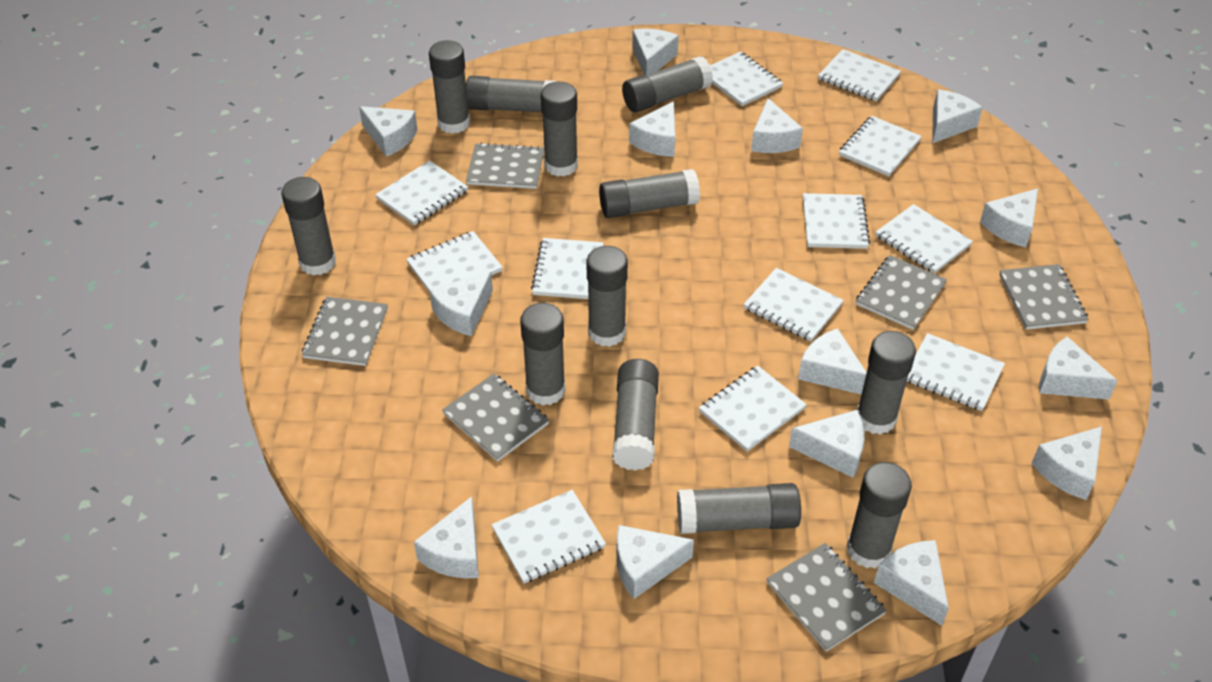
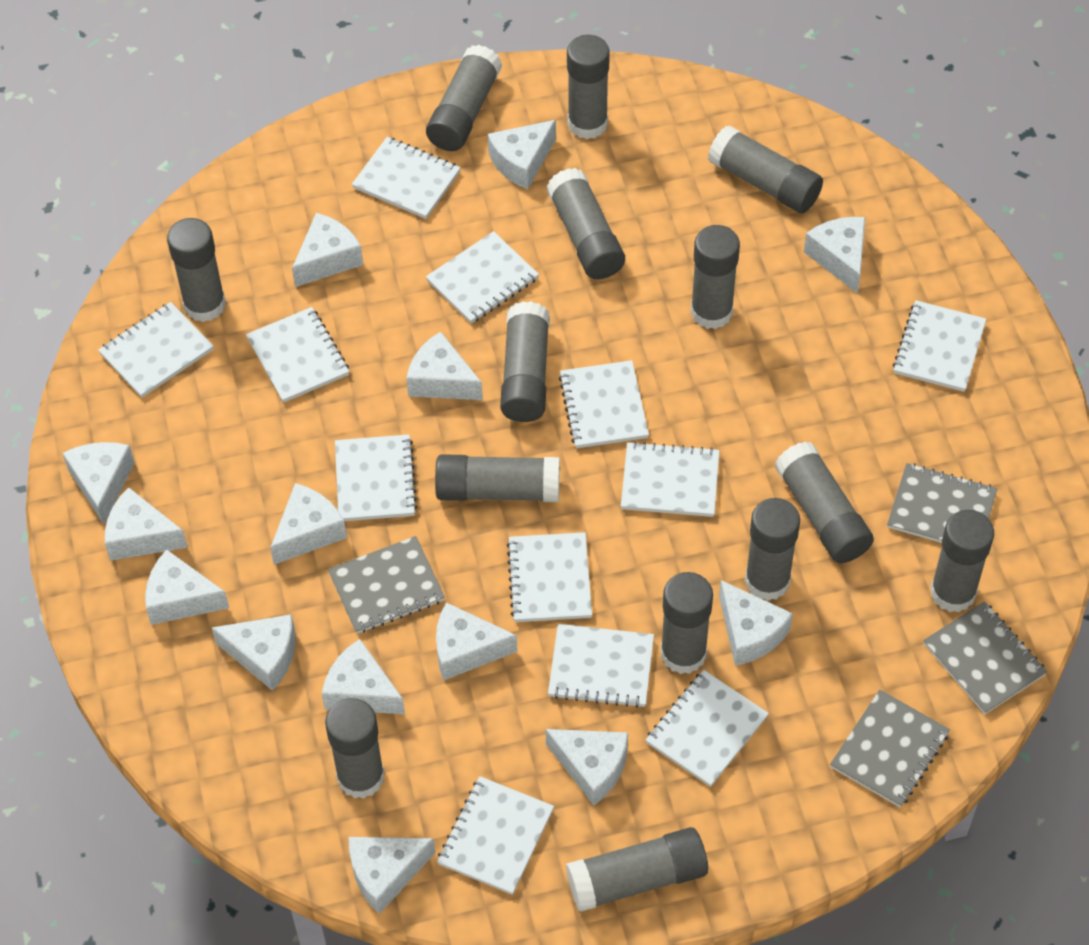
grey glue stick: [282,177,336,276] [429,40,470,134] [466,76,556,112] [520,303,565,406] [541,82,578,177] [587,246,628,347] [599,169,700,218] [612,359,659,471] [622,56,713,112] [677,483,801,534] [847,462,912,568] [857,331,916,435] = 12 -> [167,218,226,322] [325,698,385,799] [426,45,502,151] [435,454,560,502] [500,301,550,422] [547,168,625,279] [566,827,708,912] [567,35,610,139] [660,572,713,674] [691,225,740,329] [708,125,823,213] [745,498,800,601] [775,441,874,563] [930,510,994,612] = 14
grey notebook: [302,297,388,366] [442,374,549,462] [466,143,544,189] [766,543,887,652] [856,255,947,330] [999,264,1089,330] = 6 -> [328,536,445,634] [830,690,950,807] [887,463,997,543] [923,601,1047,714] = 4

